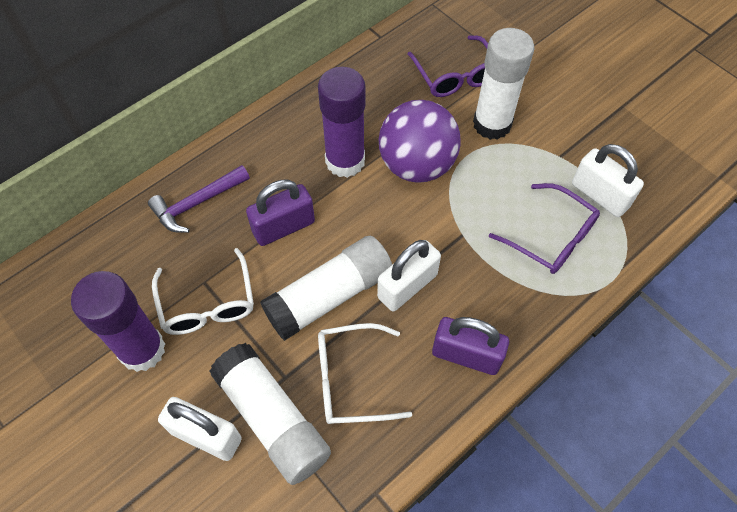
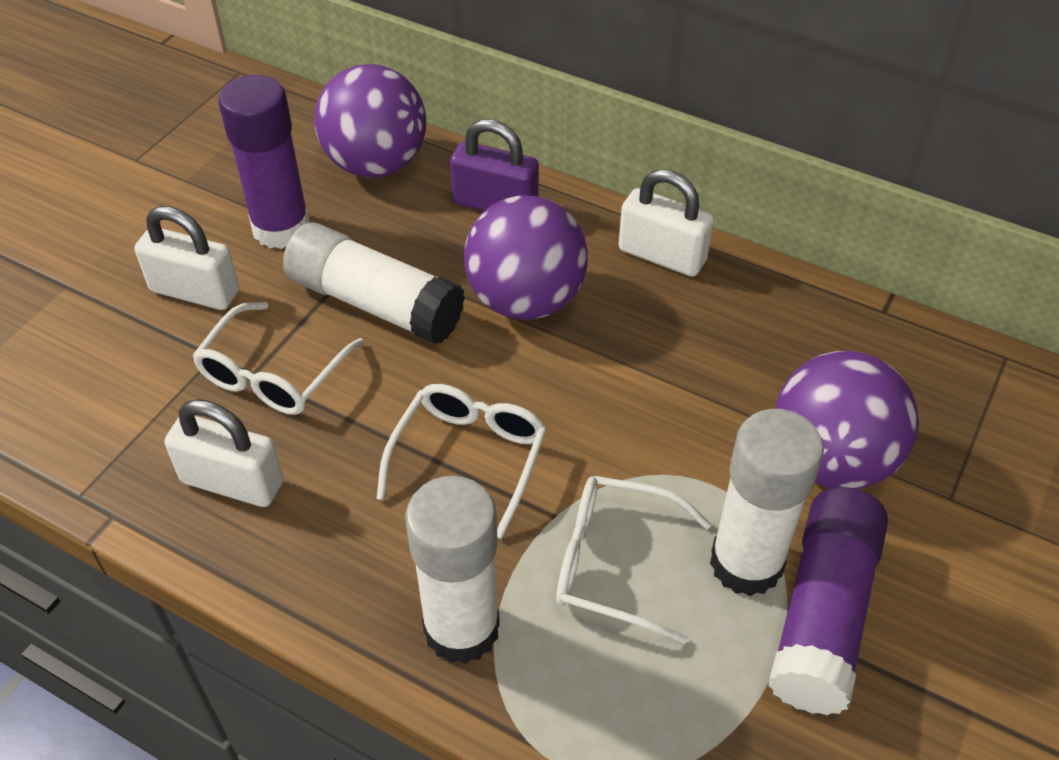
purple ball: [379,100,461,183] = 1 -> [314,64,426,178] [464,195,588,320] [775,351,918,489] = 3
purple glasses: [408,35,488,97] [489,183,600,274] = 2 -> none = 0
purple hammer: [148,165,250,233] = 1 -> none = 0
purple padlock: [246,180,315,246] [432,317,509,375] = 2 -> [450,119,539,211] = 1
white glasses: [152,248,254,335] [318,323,412,424] = 2 -> [192,302,364,415] [376,384,547,539] [556,476,711,644] = 3

